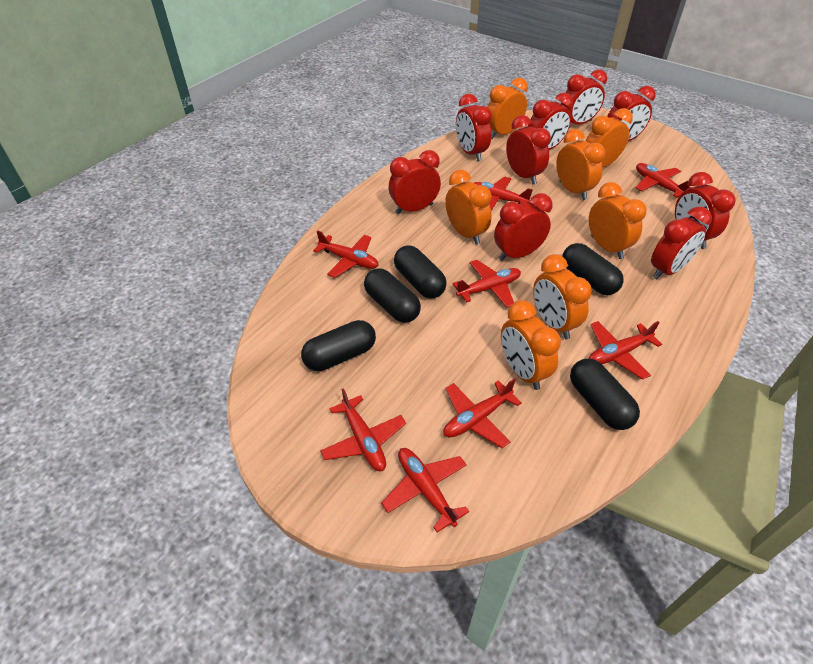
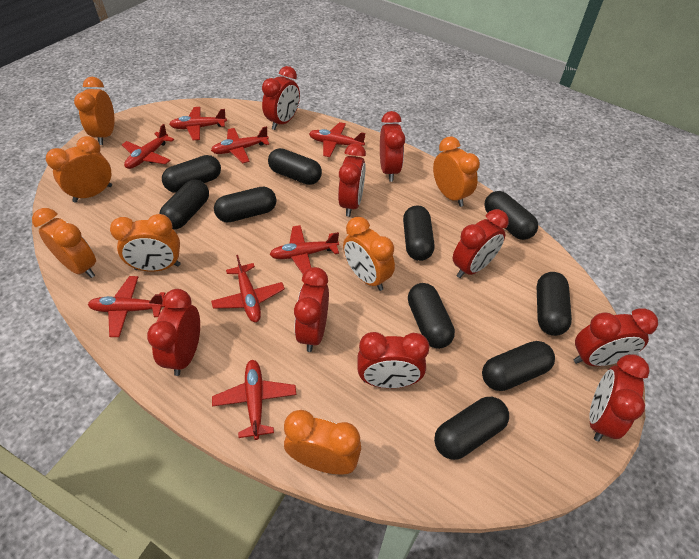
black capsule: [301,320,376,371] [364,268,421,323] [394,245,447,298] [562,243,624,295] [570,359,640,430] = 5 -> [159,180,209,229] [162,155,221,193] [214,187,277,222] [268,148,322,185] [403,205,434,261] [408,283,455,349] [434,397,509,460] [482,341,555,391] [484,191,538,240] [537,272,572,336] = 10

